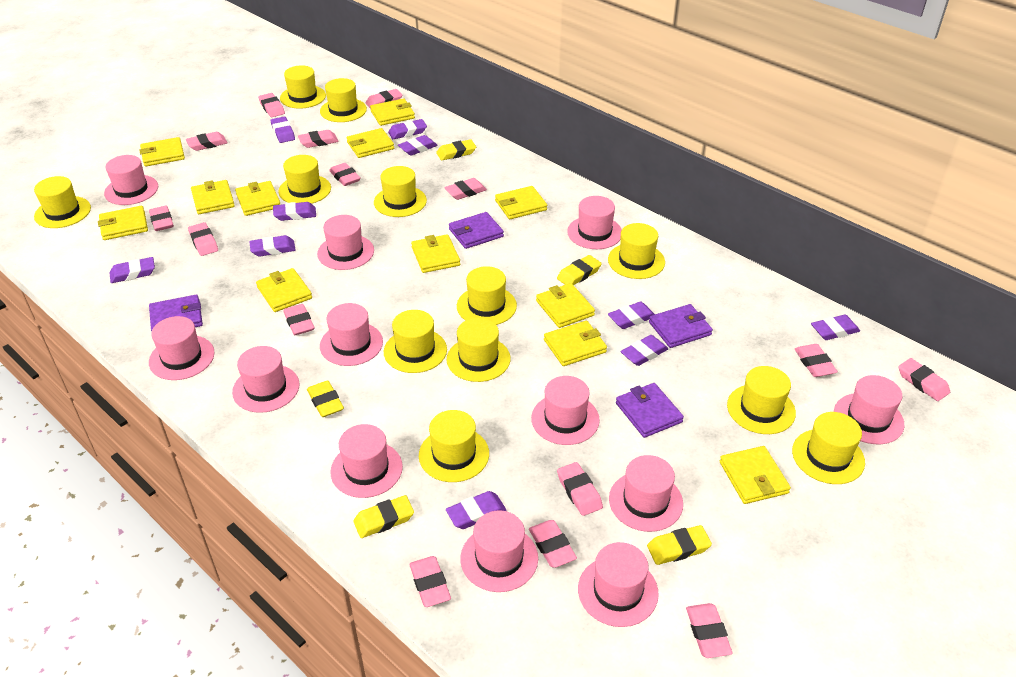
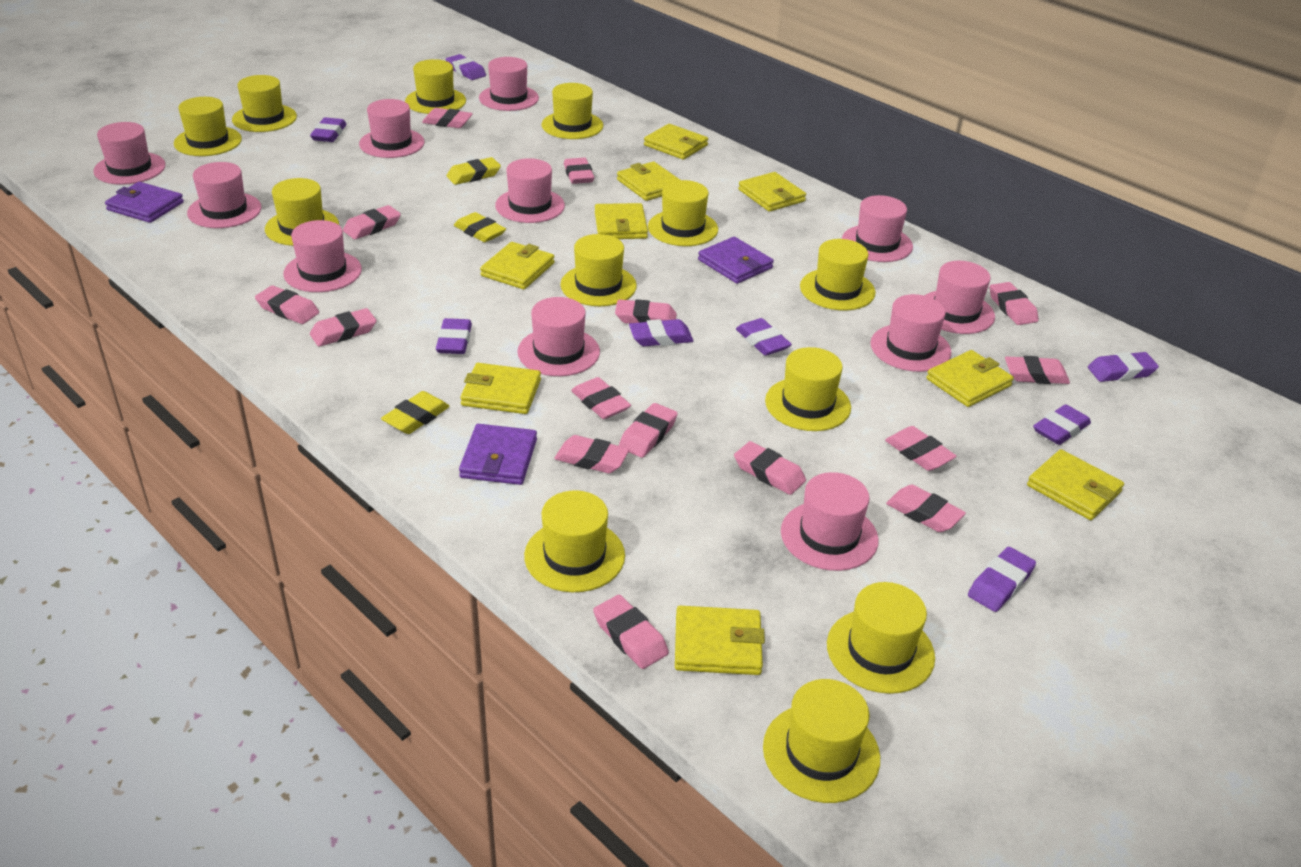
pink hat: [104,155,158,205] [149,316,214,380] [232,346,299,413] [317,215,374,270] [320,303,383,366] [330,424,403,498] [460,510,538,592] [531,376,600,445] [567,196,622,249] [578,542,659,627] [609,455,683,532] [834,375,905,444] = 12 -> [93,122,166,185] [187,162,261,228] [283,220,362,292] [359,99,424,158] [479,57,539,111] [495,158,565,223] [517,297,600,376] [781,472,879,571] [842,195,913,262] [870,294,951,372] [924,261,995,334] = 11
purple eraser: [109,257,155,283] [249,235,296,257] [271,117,295,143] [273,202,316,221] [388,119,427,139] [398,135,438,156] [446,491,507,529] [608,302,655,329] [621,335,669,366] [811,315,860,340] = 10 -> [310,117,347,142] [436,318,472,354] [446,54,486,80] [629,319,693,346] [736,318,792,356] [968,547,1036,612] [1033,404,1091,445] [1088,352,1159,382] = 8
purple wallet: [149,294,203,331] [449,212,504,249] [616,383,684,438] [649,304,713,348] = 4 -> [105,182,184,223] [459,424,537,485] [698,237,774,284] = 3
yellow eraser: [307,381,344,417] [353,495,414,538] [436,139,476,160] [557,255,602,285] [647,525,712,565] = 5 -> [381,391,450,434] [446,157,501,185] [454,212,506,242] = 3
yellow wallet: [98,206,148,240] [139,137,185,167] [191,180,235,214] [235,181,280,216] [256,268,312,312] [347,128,394,158] [370,98,415,126] [411,234,460,273] [495,186,547,219] [536,283,595,328] [544,321,607,366] [720,446,791,504] = 12 -> [460,363,541,414] [480,242,554,289] [595,203,648,239] [617,162,680,201] [644,124,708,160] [675,606,765,675] [738,172,806,212] [926,350,1014,407] [1027,449,1124,520] = 9

